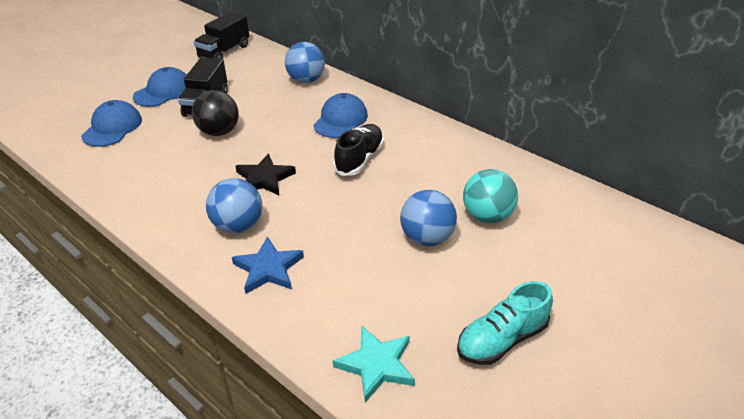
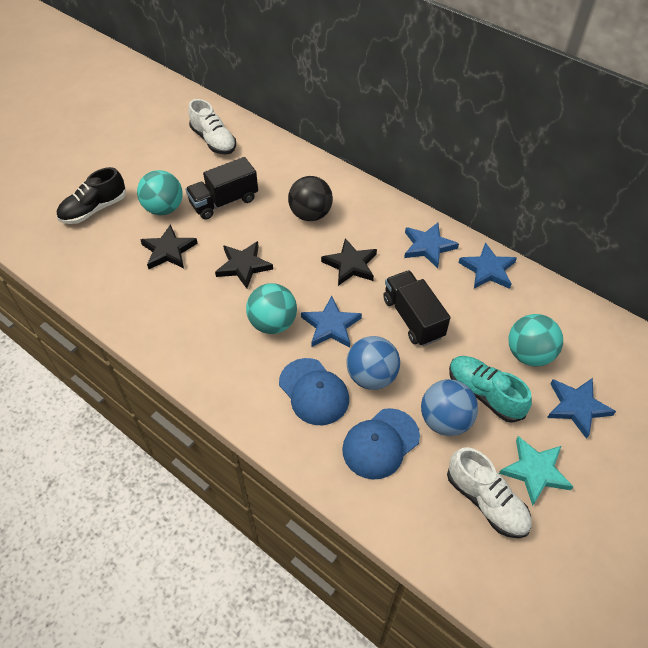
black star: [235,154,296,195] = 1 -> [140,224,198,269] [215,241,273,289] [321,238,377,286] = 3
blue ball: [206,178,262,233] [285,42,325,83] [400,190,457,246] = 3 -> [347,336,400,390] [421,379,478,436] = 2
blue cap: [81,100,142,147] [133,67,186,107] [313,93,368,138] = 3 -> [279,358,349,425] [342,408,420,480] = 2
blue star: [232,236,304,294] = 1 -> [301,296,362,348] [404,223,459,268] [459,242,517,289] [547,378,616,439] = 4
turquoise ball: [463,169,518,223] = 1 -> [137,170,183,215] [246,283,297,334] [508,314,563,367] = 3
white shoe: none = 0 -> [189,99,236,154] [447,447,532,538] = 2

